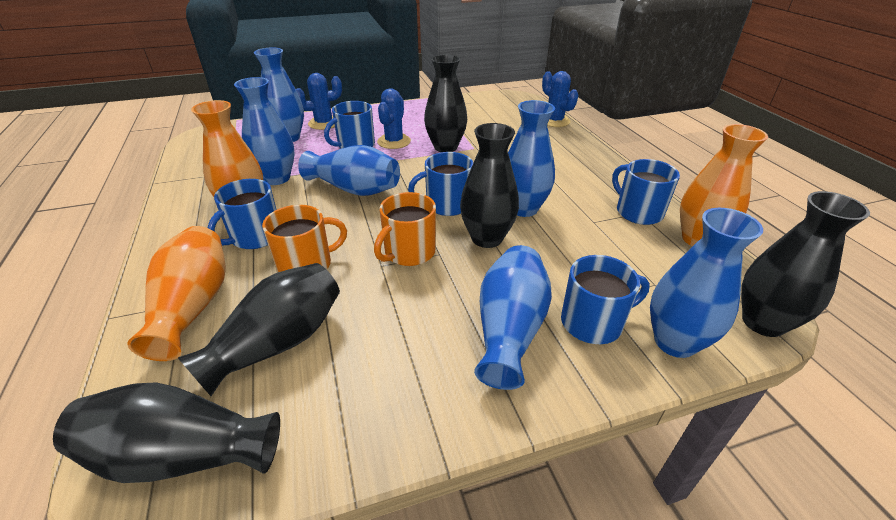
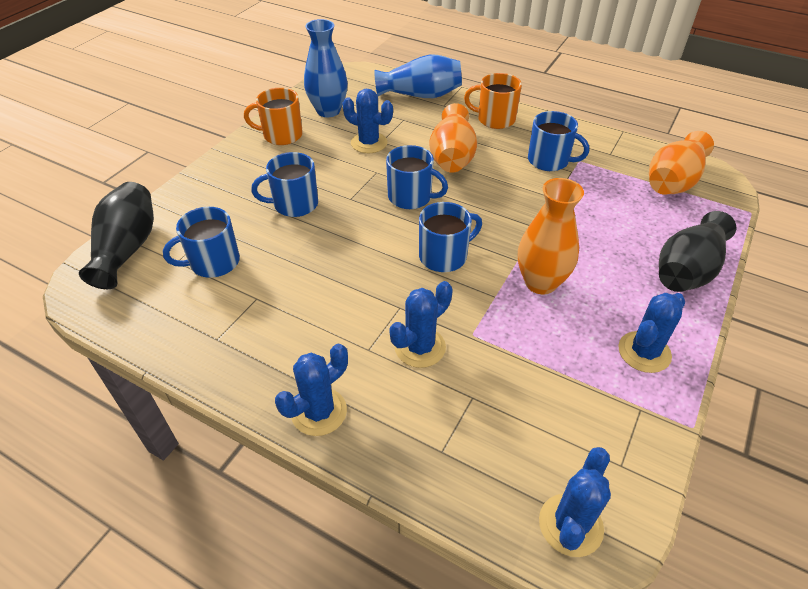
black vase: [53,382,280,483] [178,263,340,396] [424,55,467,152] [460,123,519,248] [741,191,870,337] = 5 -> [79,182,154,289] [659,211,736,292] = 2
blue cactus: [296,73,342,130] [377,88,411,149] [542,71,578,127] = 3 -> [275,344,348,436] [342,89,393,153] [389,281,453,368] [539,447,611,557] [618,293,685,373] = 5
blue vase: [234,77,295,185] [254,48,304,142] [298,145,400,196] [474,245,552,390] [508,100,555,217] [650,208,763,358] = 6 -> [304,19,348,117] [374,54,462,98] = 2

